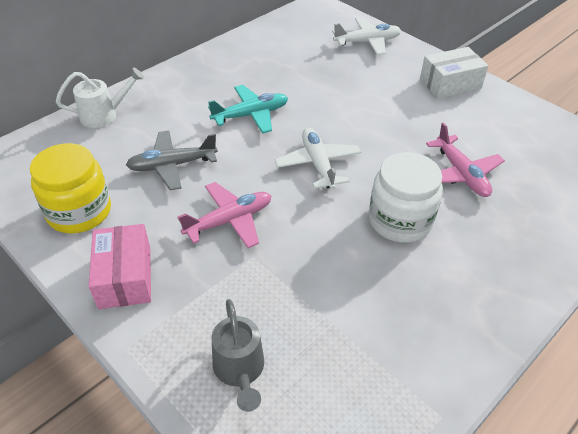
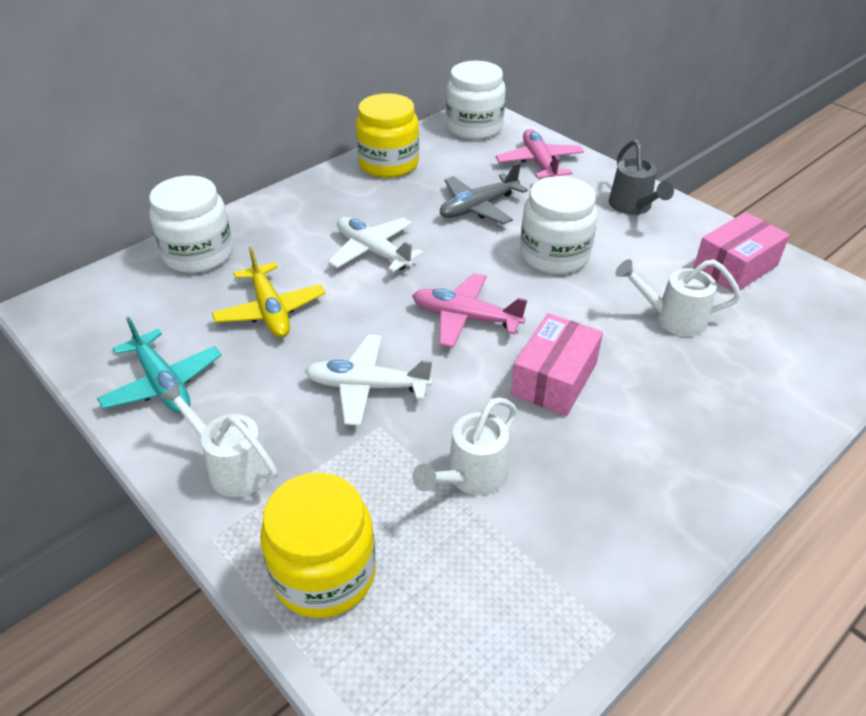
pink box: [89,224,151,309] = 1 -> [511,313,603,416] [694,212,790,292] = 2
white box: [420,47,488,99] = 1 -> none = 0
white jar: [369,152,443,243] = 1 -> [149,175,233,273] [446,61,506,140] [520,176,597,274] = 3
white watering can: [56,68,144,128] = 1 -> [159,382,277,497] [412,397,517,495] [615,259,741,336] = 3
yellow jar: [30,143,111,234] = 1 -> [260,472,376,618] [356,93,419,178] = 2
yellow plane: none = 0 -> [212,246,325,338] = 1

